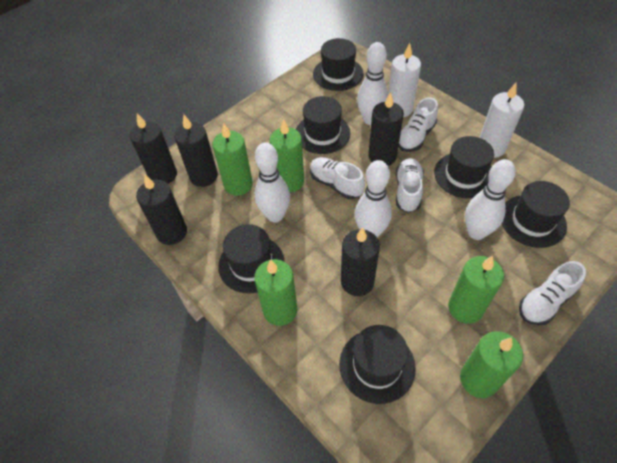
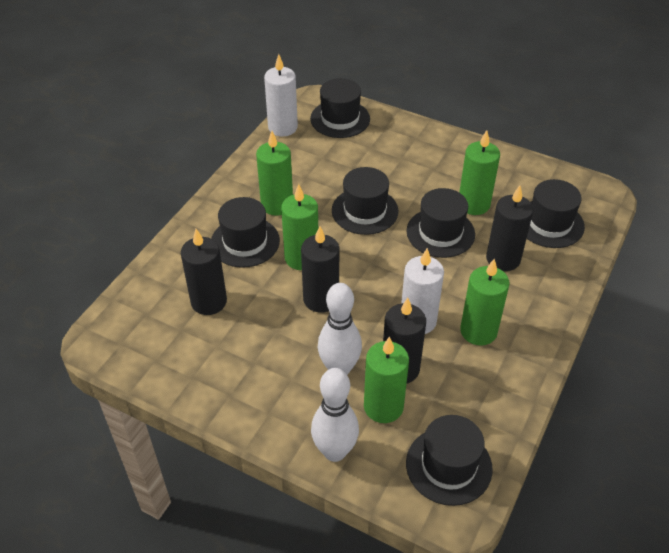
black candle: [130,113,177,184] [136,174,187,245] [174,115,218,187] [341,227,380,296] [368,92,404,166] = 5 -> [181,229,227,315] [301,226,339,313] [383,298,426,384] [486,185,533,271] = 4
white bowling pin: [255,143,290,222] [355,160,392,238] [357,42,388,125] [465,159,516,240] = 4 -> [311,368,359,462] [318,283,362,375] = 2
white shoe: [310,157,365,199] [396,158,424,213] [398,97,438,152] [519,261,586,325] = 4 -> none = 0

